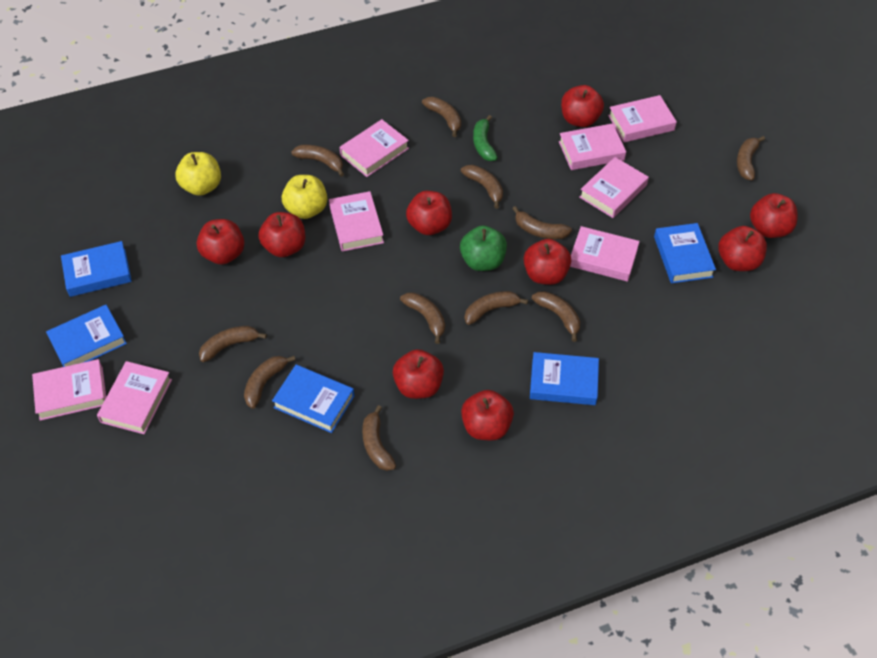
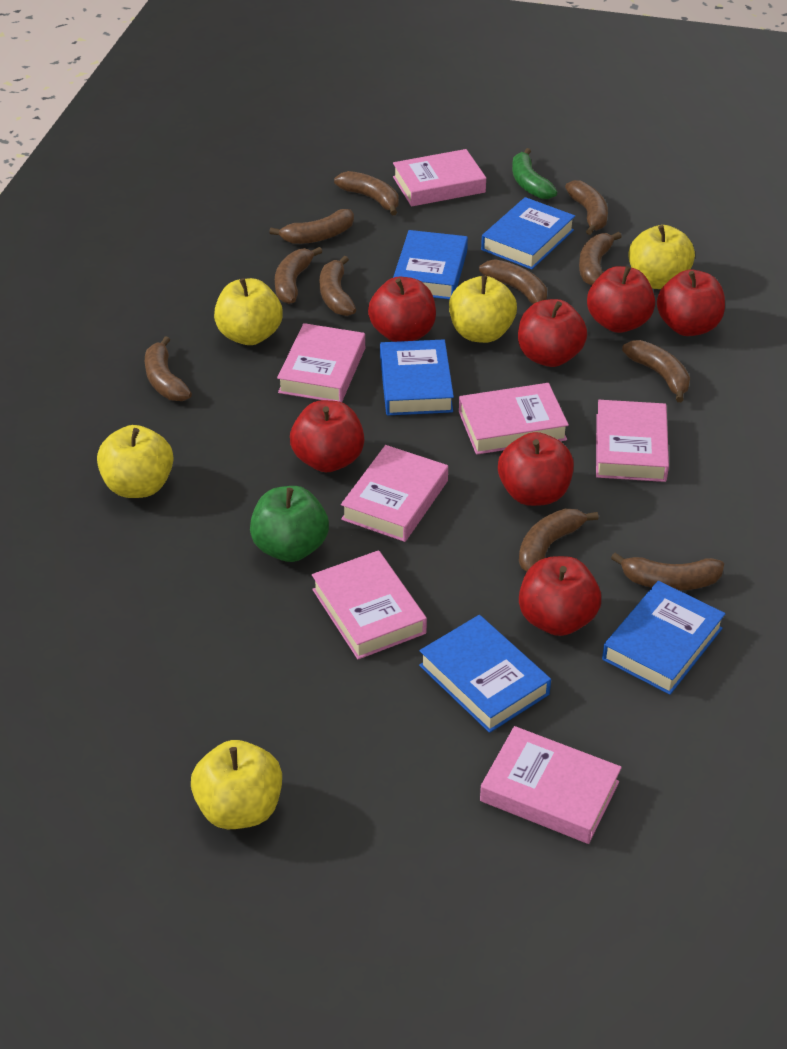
pink book: [32,359,106,421] [97,361,172,434] [329,191,384,252] [340,119,409,177] [559,123,626,170] [570,226,640,282] [579,157,649,218] [608,95,677,142] = 8 -> [277,323,365,402] [312,550,427,660] [341,445,448,542] [393,149,486,207] [459,383,569,455] [480,726,622,844] [596,400,669,482] = 7
red apple: [197,219,244,265] [259,212,305,257] [393,349,444,399] [406,191,452,235] [461,390,514,441] [524,239,571,285] [561,85,604,127] [718,226,767,271] [750,193,798,238] = 9 -> [290,400,364,472] [368,277,436,342] [498,432,574,506] [518,299,587,367] [519,556,601,636] [587,266,655,333] [657,270,725,336] = 7
yellow apple: [175,152,221,196] [282,175,327,219] = 2 -> [97,425,174,498] [191,740,282,829] [214,278,283,345] [449,276,517,343] [628,225,695,289] = 5

